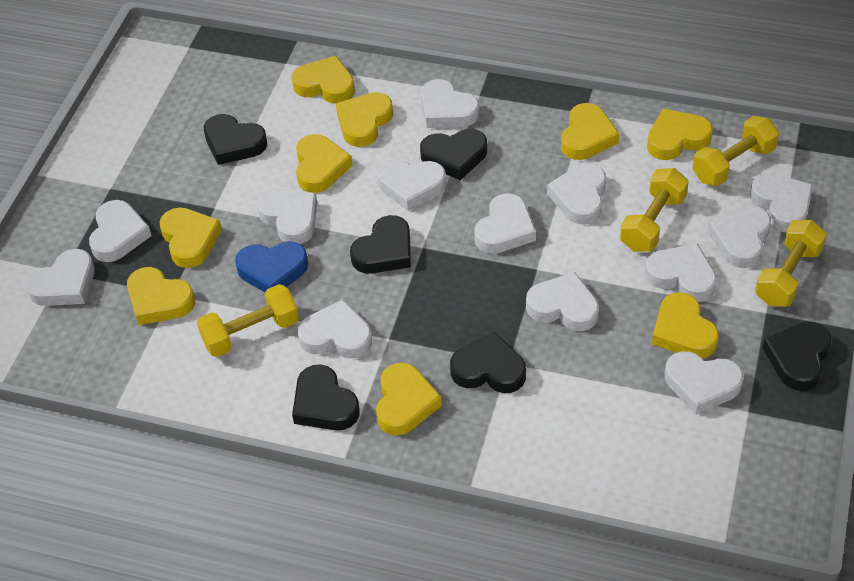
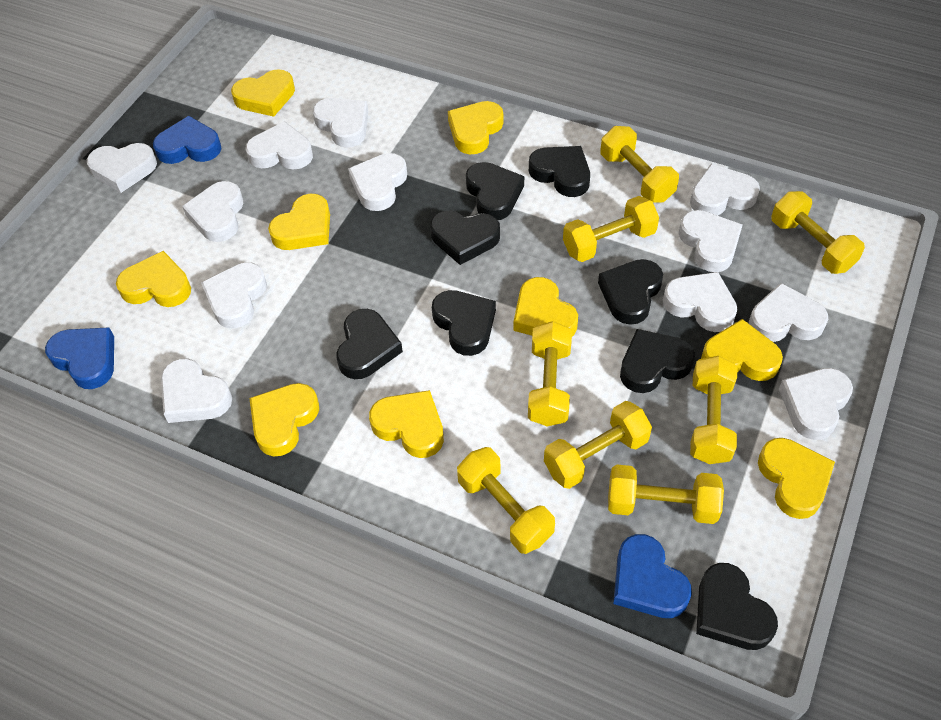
black heart: [204,114,267,165] [292,364,360,430] [350,215,411,274] [420,129,487,180] [450,332,526,393] [763,322,831,391] = 6 -> [336,309,403,379] [430,210,500,265] [432,290,496,356] [466,162,524,220] [529,146,590,197] [598,259,663,325] [620,329,695,393] [696,563,778,650] = 8
blue heart: [235,241,308,292] = 1 -> [45,327,114,389] [153,116,222,164] [613,534,692,618] = 3
white heart: [26,249,95,306] [89,200,152,262] [257,189,317,244] [297,299,372,359] [377,159,446,211] [421,79,479,128] [474,193,536,254] [526,272,599,331] [547,164,606,224] [644,244,717,302] [665,351,743,415] [707,205,771,268] [750,173,813,232] = 13 -> [87,143,157,193] [161,359,232,423] [182,181,243,242] [201,262,267,328] [246,121,313,170] [313,98,368,148] [348,153,407,211] [663,272,737,332] [678,210,743,272] [690,164,760,216] [749,283,828,342] [779,368,853,440] = 12
yellow dumbbell: [197,284,299,357] [620,168,689,252] [692,116,779,186] [755,220,827,307] = 4 -> [457,447,555,554] [528,321,572,427] [544,401,652,489] [563,196,659,262] [600,126,679,203] [608,465,724,524] [690,356,737,464] [771,191,865,274] = 8

